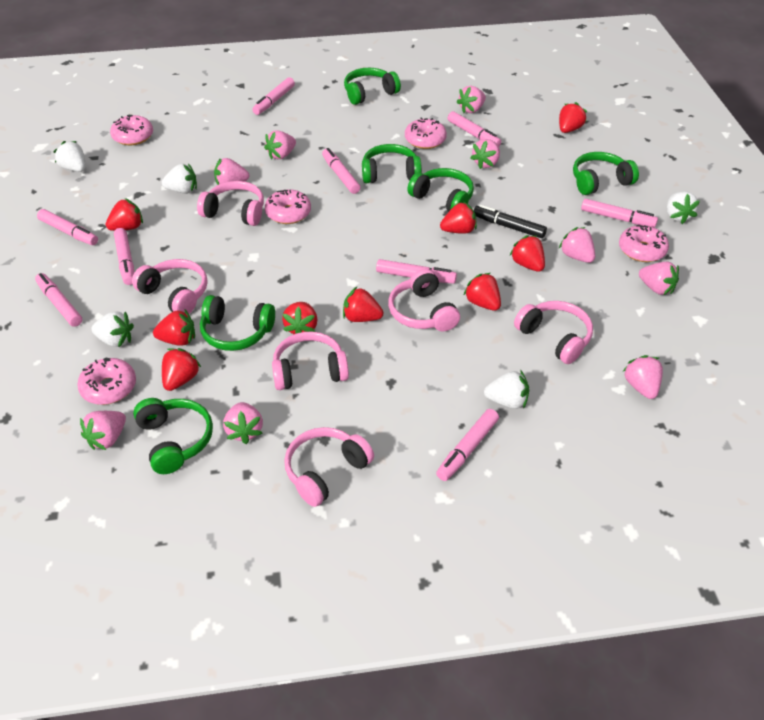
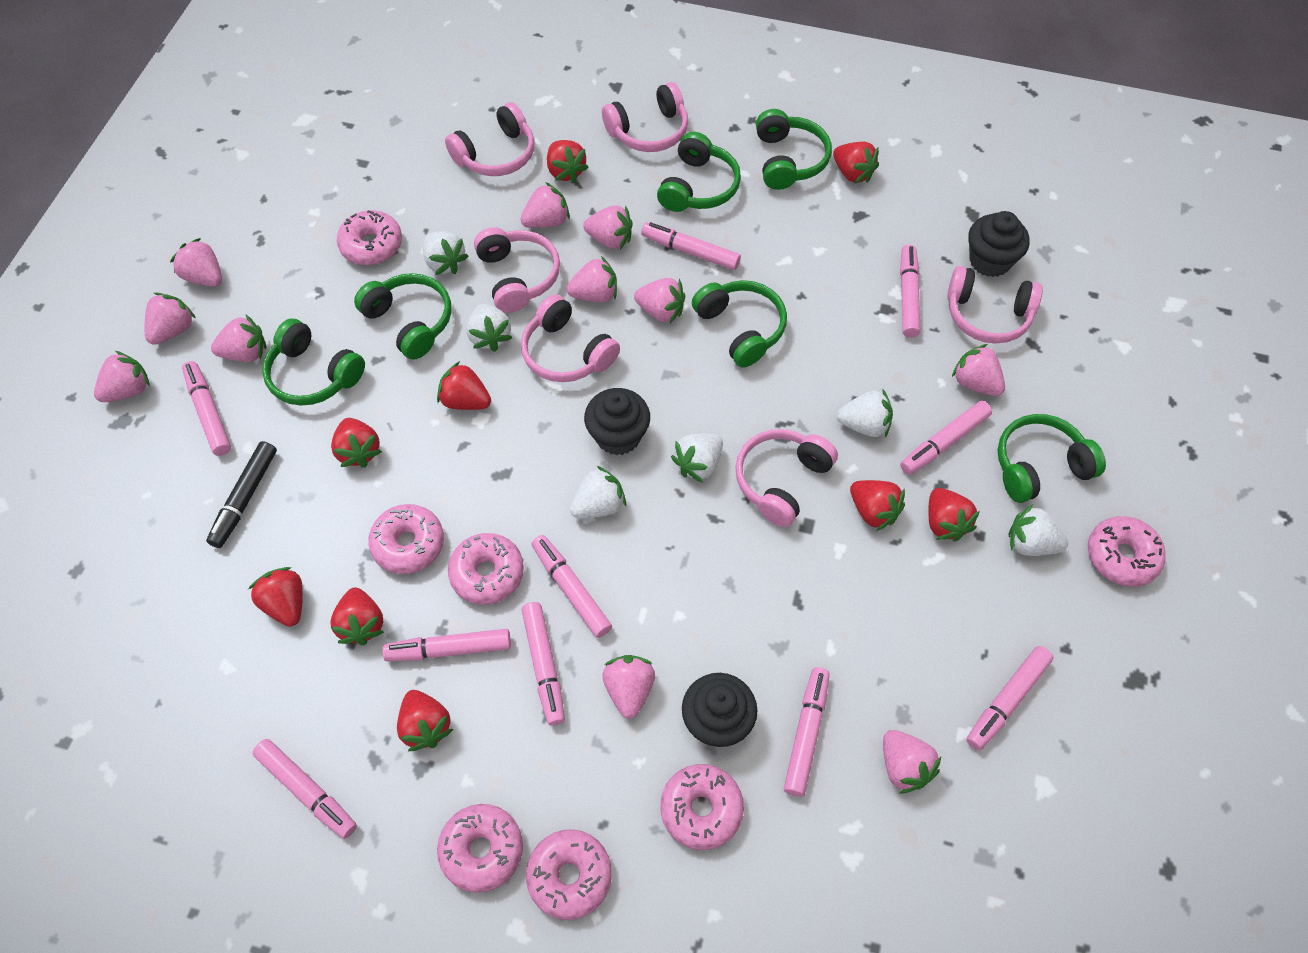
black cupcake: none = 0 -> [584,388,650,456] [682,673,757,747] [968,211,1030,277] = 3
pink donut: [77,357,136,405] [110,115,153,145] [265,189,311,224] [405,117,447,149] [619,225,669,262] = 5 -> [337,210,402,265] [368,504,444,574] [437,804,523,893] [448,533,524,605] [526,829,612,920] [661,764,744,850] [1088,516,1166,587] = 7
pink marker: [35,273,82,327] [37,209,98,245] [114,228,134,285] [252,77,295,115] [322,148,361,194] [376,259,457,284] [436,409,499,481] [448,111,501,146] [581,199,658,227] = 9 -> [182,361,231,456] [252,739,357,839] [382,629,511,661] [522,602,565,726] [532,535,612,638] [641,222,741,270] [784,667,830,797] [900,245,920,338] [900,401,992,475] [966,646,1054,751] = 10
pink strawberry: [80,411,126,450] [214,158,249,185] [223,402,263,444] [264,130,296,159] [457,86,486,113] [470,139,500,169] [559,227,595,263] [622,355,663,399] [639,262,679,295] = 9 -> [94,351,150,402] [145,293,196,345] [170,238,222,287] [211,315,267,362] [520,182,570,228] [566,256,617,302] [583,206,633,249] [602,655,655,719] [634,278,685,323] [883,730,941,794] [952,344,1005,396] = 11
white strawberry: [53,141,86,172] [91,311,134,347] [162,163,197,194] [484,371,529,409] [667,191,700,224] = 5 -> [423,231,468,275] [466,304,512,352] [570,466,626,518] [671,433,723,483] [837,390,893,438] [1008,504,1068,556] = 6

